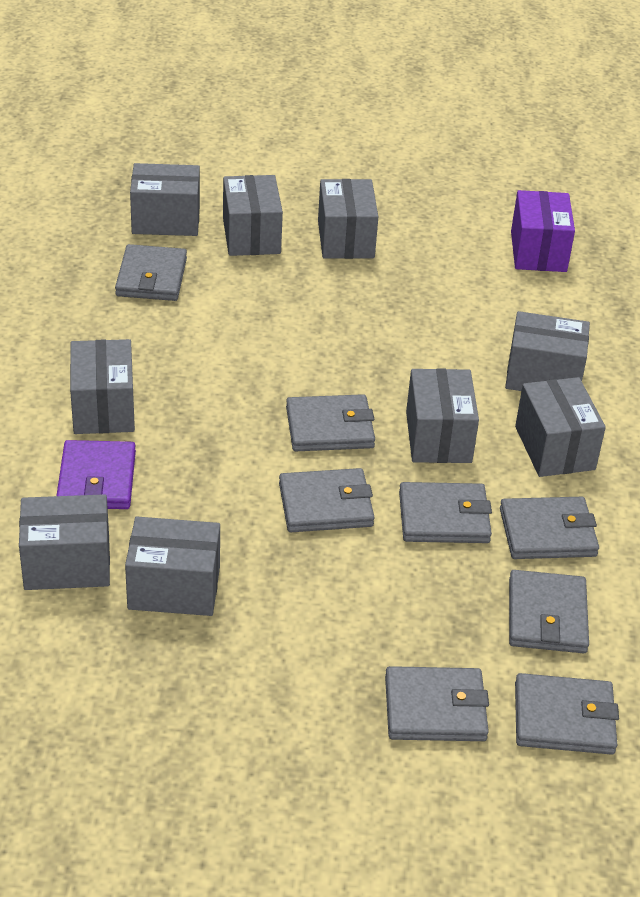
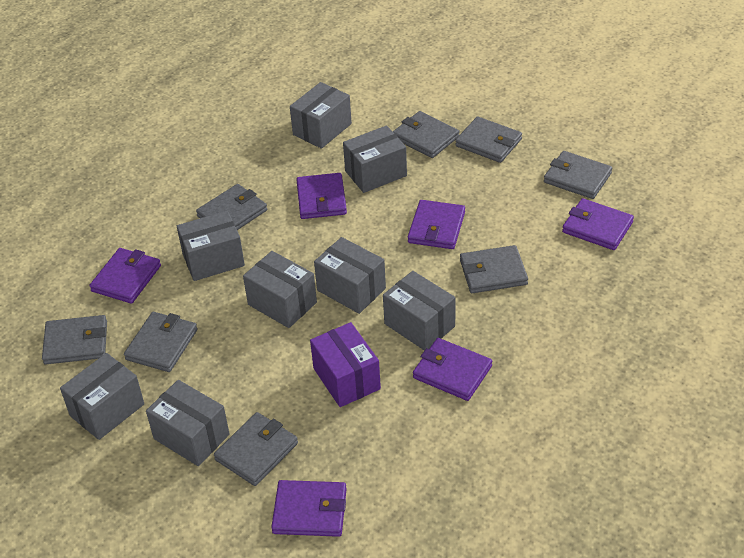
grey box: [19,494,110,590] [70,339,135,434] [125,517,220,616] [130,163,200,236] [223,175,283,256] [318,179,378,259] [406,369,479,463] [505,311,590,391] [515,377,606,477] = 9 -> [60,353,144,440] [146,380,230,466] [177,211,245,281] [243,251,317,328] [290,82,352,149] [314,237,386,314] [343,126,407,193] [383,271,455,351] = 8
purple wallet: [56,440,136,509] = 1 -> [89,248,161,304] [271,480,347,537] [296,173,347,219] [408,200,465,249] [413,338,492,401] [562,198,634,250] = 6

